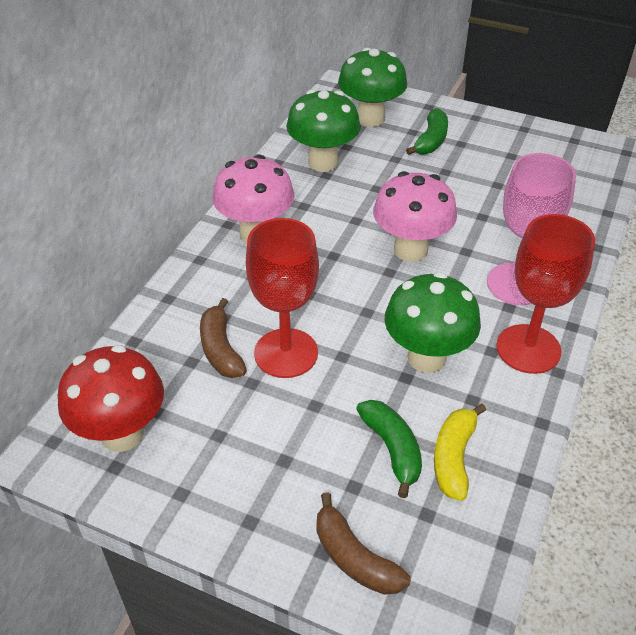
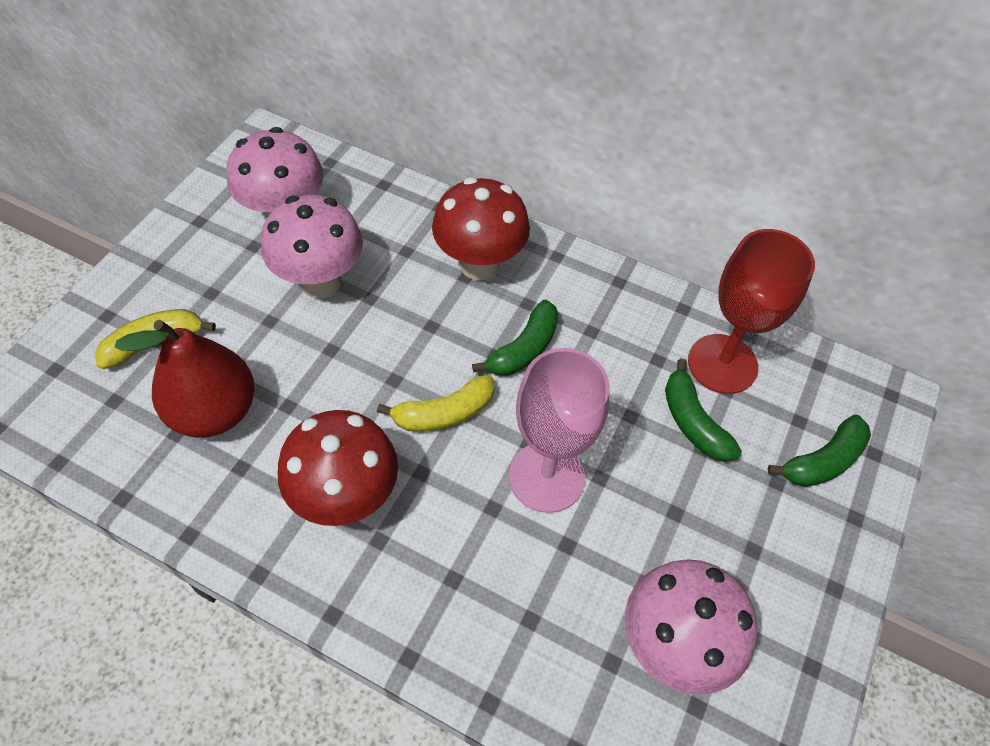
brown banana: [200,298,247,378] [316,492,411,595] = 2 -> none = 0
green banana: [356,400,422,498] [406,108,448,155] = 2 -> [472,300,558,376] [665,358,742,462] [768,414,871,487] = 3
green mushroom: [286,90,361,172] [338,48,407,127] [385,272,481,373] = 3 -> none = 0
pink mushroom: [212,154,295,243] [373,171,457,262] = 2 -> [227,127,324,219] [261,195,363,299] [625,559,758,695] = 3
red goblet: [246,218,319,378] [496,214,595,374] = 2 -> [688,229,815,394] = 1
red mushroom: [58,345,164,452] = 1 -> [278,410,398,526] [432,177,530,281] = 2
red pear: none = 0 -> [115,320,255,438] = 1
yellow banana: [434,404,486,501] = 1 -> [95,309,216,369] [377,375,494,432] = 2

